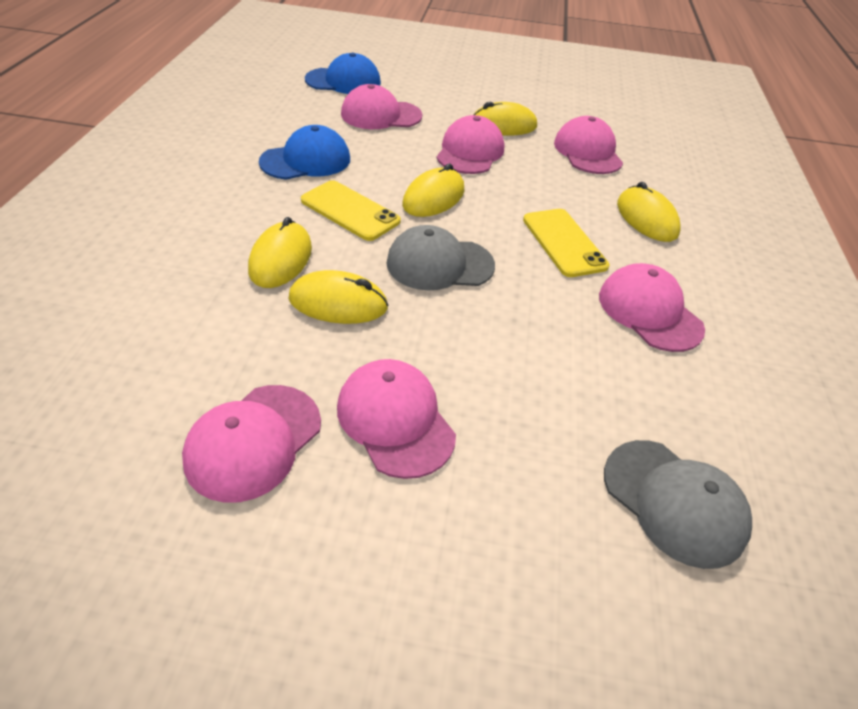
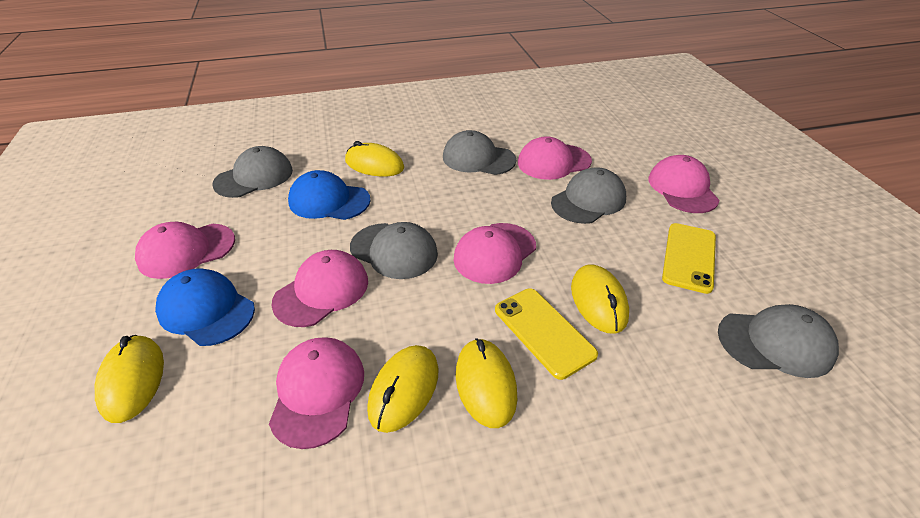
grey cap: [386,225,495,291] [604,440,752,569] = 2 -> [212,146,293,198] [350,222,438,279] [443,130,516,175] [551,167,626,224] [718,304,839,378] = 5

